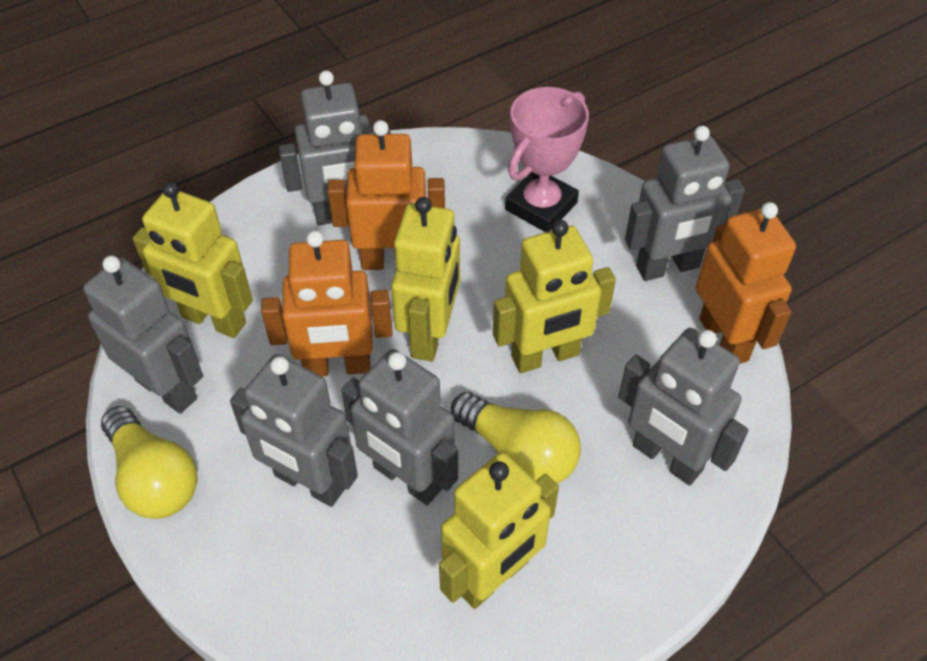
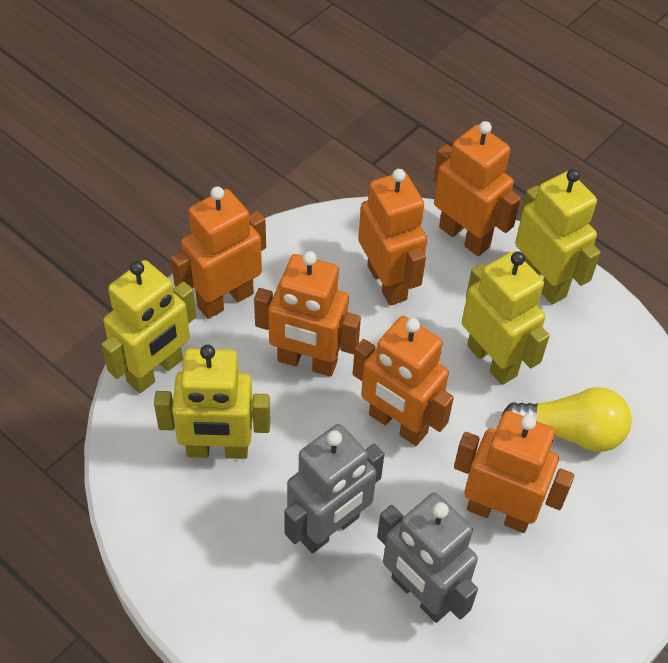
grey robot: [83,256,203,414] [230,354,358,507] [279,70,391,225] [341,349,458,505] [618,328,748,485] [625,126,745,281] = 6 -> [284,424,384,553] [377,492,478,623] = 2
orange robot: [261,230,393,376] [327,120,445,270] [696,202,796,364] = 3 -> [171,186,266,319] [254,251,361,377] [353,316,454,446] [358,169,427,305] [433,121,521,256] [454,411,575,533] = 6
pink trophy: [505,87,589,232] = 1 -> none = 0
yellow light bulb: [101,406,198,519] [451,392,581,484] = 2 -> [502,387,632,452] = 1

